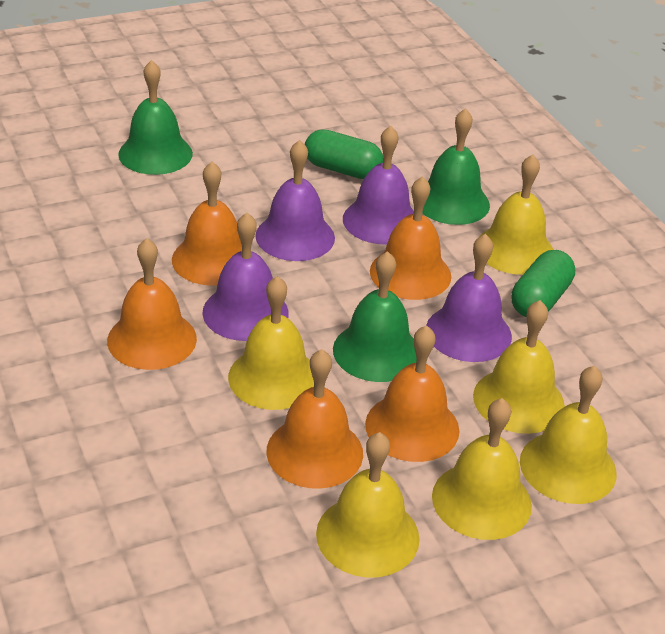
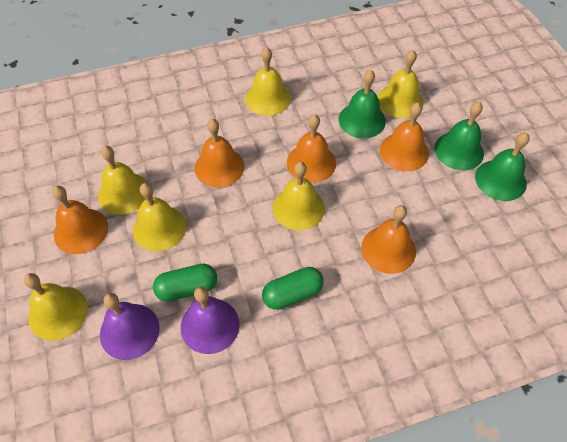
purple bell: [202,213,289,341] [255,140,335,261] [343,126,414,245] [427,234,512,362] = 4 -> [100,293,160,360] [181,287,240,354] = 2

